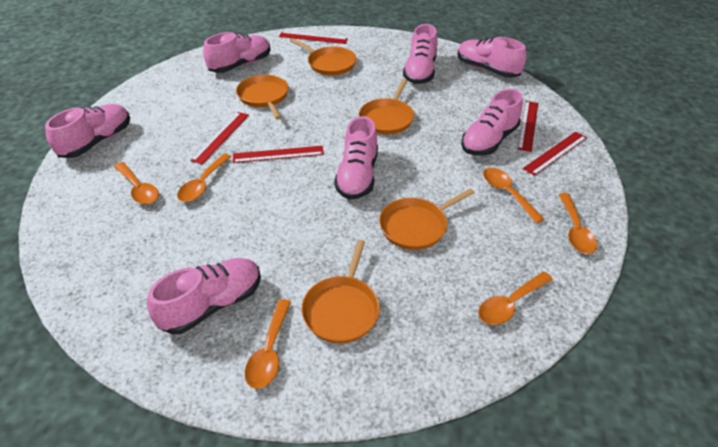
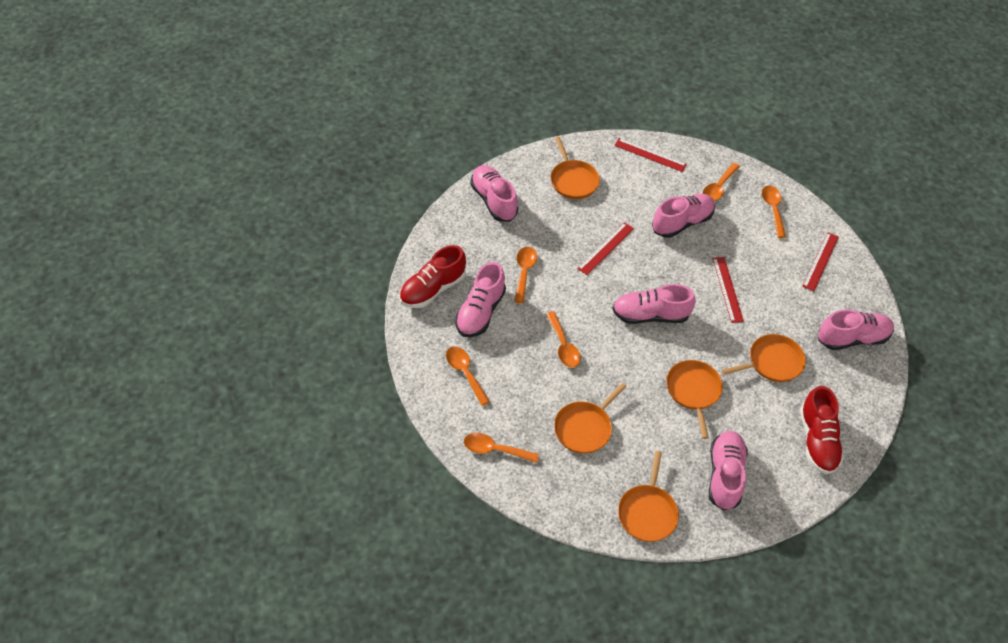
pink shoe: [45,104,130,158] [147,258,261,334] [203,32,271,73] [334,116,378,200] [403,24,438,84] [458,37,527,78] [461,89,523,155] = 7 -> [455,262,506,337] [470,165,518,222] [612,284,695,324] [652,194,715,238] [709,431,748,511] [818,309,894,350] = 6
red ruler: [190,112,249,164] [233,146,324,163] [279,31,348,44] [517,101,538,152] [523,132,587,176] = 5 -> [577,222,634,275] [614,138,687,172] [712,257,744,323] [802,232,839,291] = 4
red shoe: none = 0 -> [399,245,466,308] [800,386,844,475] = 2

